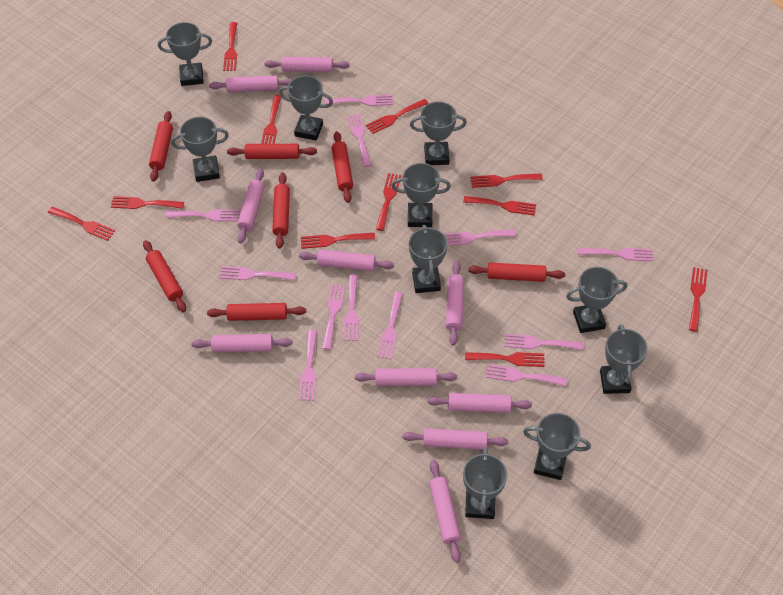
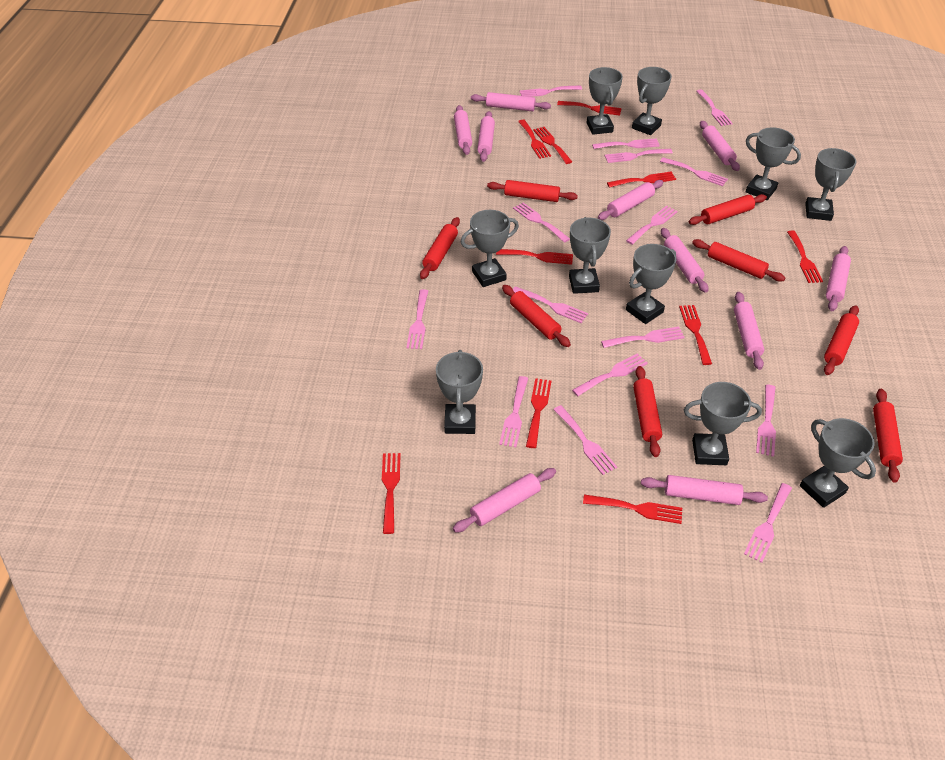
pink fork: [165,209,240,221] [219,266,296,280] [299,330,317,401] [322,284,346,350] [325,95,393,106] [343,275,359,341] [348,114,371,167] [377,292,403,360] [444,229,516,246] [486,364,567,386] [504,334,584,350] [578,248,653,261] = 12 -> [406,289,428,349] [499,376,528,447] [513,203,570,243] [513,286,588,323] [519,85,582,97] [553,405,617,475] [572,353,648,396] [592,138,660,149] [601,327,685,348] [604,149,673,163] [626,206,678,245] [660,157,728,186] [696,90,733,126] [744,483,792,563] [756,385,776,457] = 15
red fork: [48,207,115,241] [111,196,184,209] [223,22,237,71] [261,95,281,144] [301,233,375,249] [366,99,429,134] [376,173,401,231] [463,196,536,216] [465,352,545,367] [470,174,543,188] [689,267,708,332] = 11 -> [382,453,401,534] [496,249,573,265] [518,120,551,159] [526,378,551,448] [533,127,572,164] [557,101,622,116] [583,494,682,524] [607,172,676,188] [679,305,712,365] [787,231,823,283] = 10
red rolling pin: [143,240,186,312] [149,111,173,181] [207,303,306,321] [227,144,317,159] [272,173,290,249] [332,131,353,203] [468,263,565,282] = 7 -> [420,217,460,279] [487,180,578,202] [502,285,571,347] [633,366,662,457] [689,194,767,225] [692,239,785,282] [824,305,859,375] [873,389,903,483] = 8

